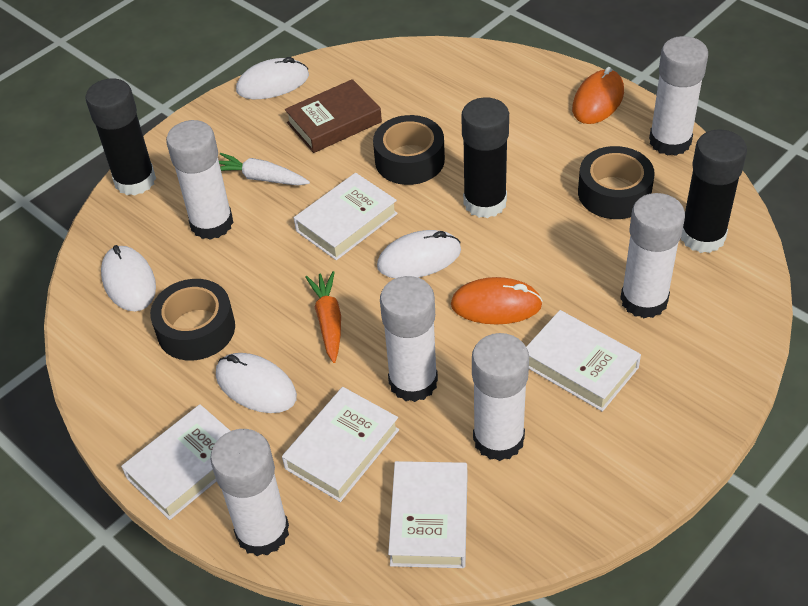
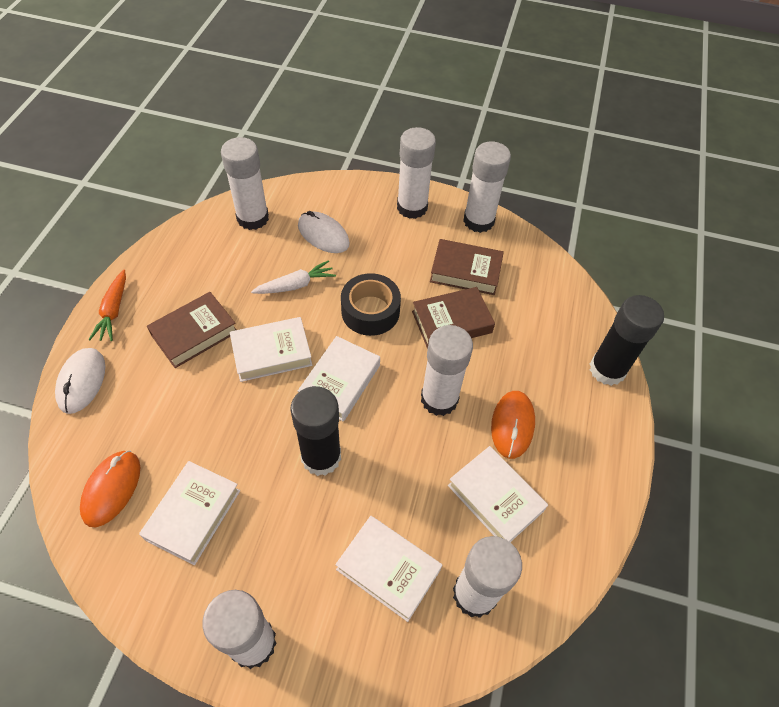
black glue stick: [85,78,156,196] [461,97,509,218] [681,129,747,253] = 3 -> [290,386,341,476] [590,295,664,386] = 2
black tape: [150,279,235,361] [373,115,445,185] [578,146,655,219] = 3 -> [341,273,401,336] = 1
brown book: [285,79,382,153] = 1 -> [147,292,236,368] [412,287,495,349] [430,239,504,295] = 3
white mouse: [101,245,156,311] [216,353,297,413] [236,57,309,99] [377,230,461,279] = 4 -> [55,348,105,414] [298,211,350,253] = 2

